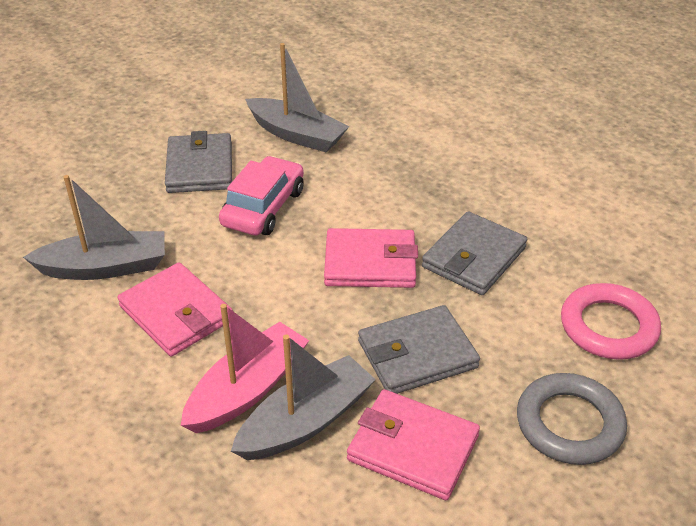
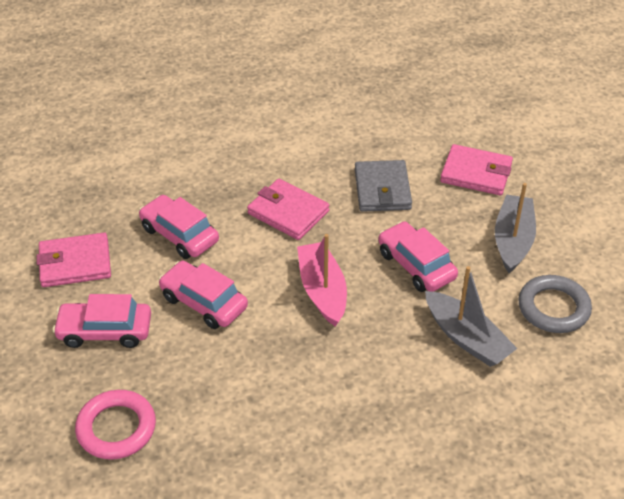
grey boat: [23,175,165,280] [231,334,376,460] [245,43,349,152] = 3 -> [425,266,517,367] [495,183,536,273] = 2
grey wallet: [165,131,232,193] [358,305,480,394] [422,211,527,295] = 3 -> [355,160,412,212] = 1
pink car: [219,156,304,235] = 1 -> [53,294,151,348] [139,195,219,259] [158,261,248,329] [378,221,458,292] = 4

